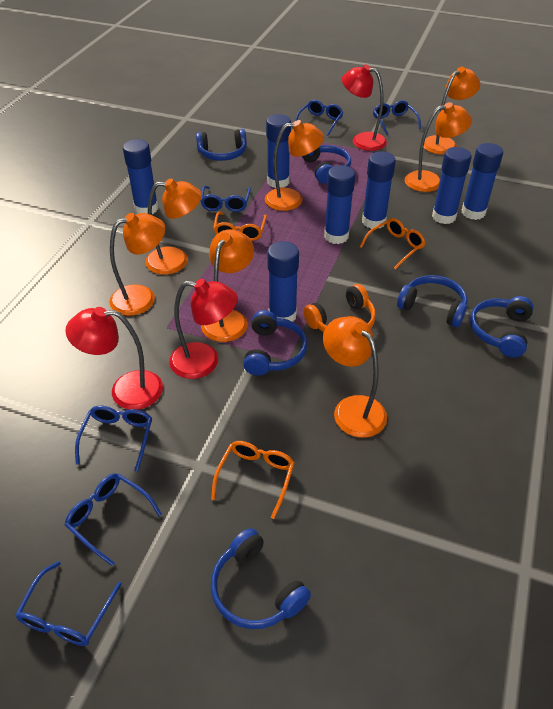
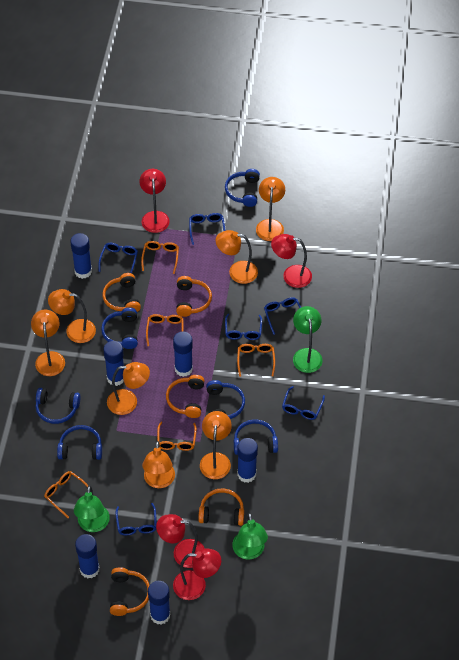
blue glue stick: [123,139,158,214] [266,114,291,188] [267,241,299,322] [324,165,355,244] [362,151,396,229] [432,147,472,224] [462,143,503,220] = 7 -> [70,233,92,279] [75,534,99,578] [103,341,124,386] [148,581,170,625] [173,332,193,377] [237,438,258,483] = 6
green lamp: none = 0 -> [74,485,110,532] [232,513,268,560] [293,306,323,373] = 3
orange glasses: [211,441,294,519] [213,212,267,241] [360,218,425,270] = 3 -> [44,471,88,518] [141,241,179,274] [146,314,184,346] [157,422,197,451] [237,344,275,377] = 5
orange headphones: [303,284,376,333] = 1 -> [103,273,141,312] [110,567,150,616] [166,375,205,418] [176,276,212,317] [198,488,244,526] = 5
red lamp: [65,307,163,409] [169,279,238,379] [342,65,387,151] = 3 -> [139,169,170,233] [156,514,204,568] [173,548,221,600] [271,234,312,288] = 4

